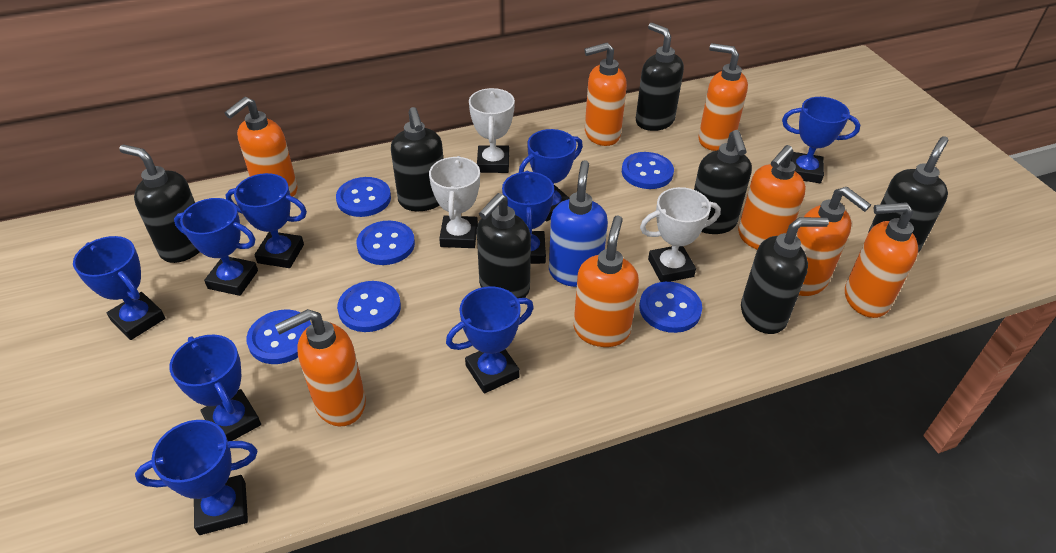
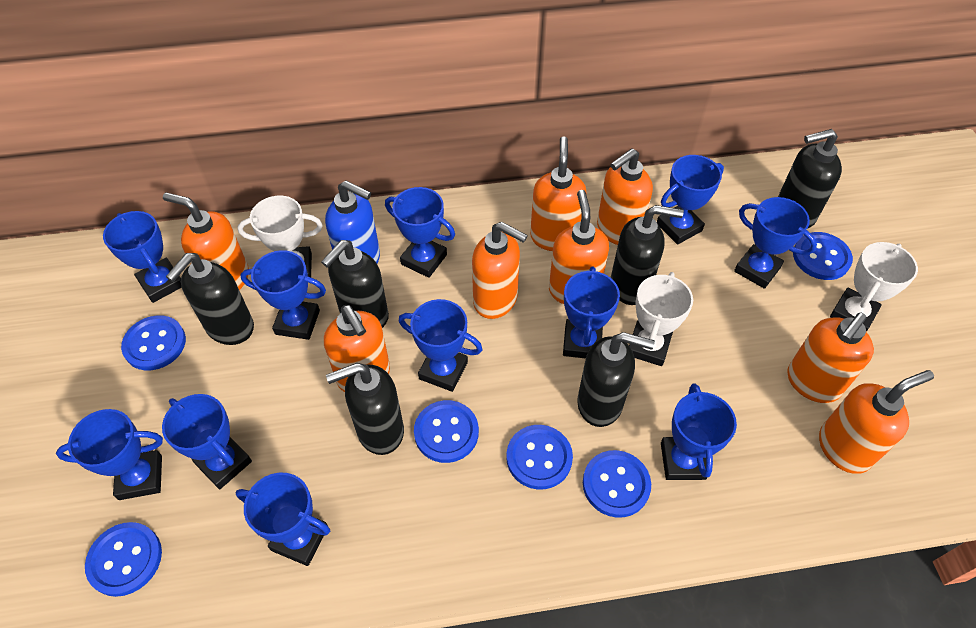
black soap dispenser: [119,144,200,263] [391,107,443,211] [477,193,531,298] [636,23,684,131] [694,130,752,234] [741,217,829,334] [868,136,949,253] = 7 -> [166,253,254,345] [321,240,389,328] [326,363,404,455] [577,332,655,427] [611,205,684,305] [778,129,842,229] = 6
blue trophy: [73,236,165,340] [135,420,257,535] [169,334,261,441] [174,198,258,296] [226,173,307,268] [446,286,534,394] [502,171,554,264] [519,129,583,222] [782,97,860,183] = 9 -> [56,409,163,500] [103,211,182,303] [162,394,252,489] [236,473,330,566] [241,250,326,340] [385,187,455,278] [399,299,483,392] [563,266,620,358] [657,155,724,244] [661,383,737,480] [734,197,817,289] = 11

